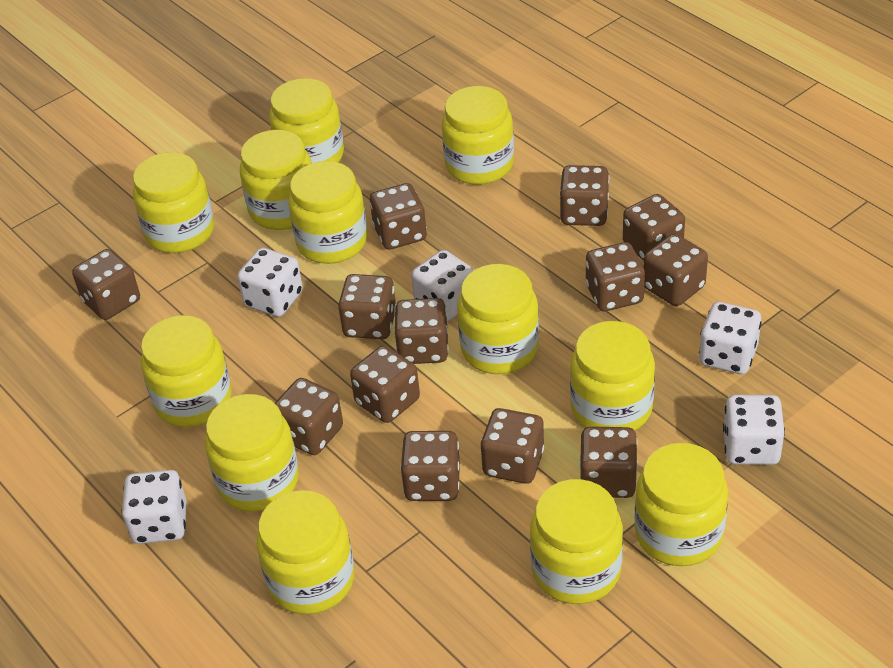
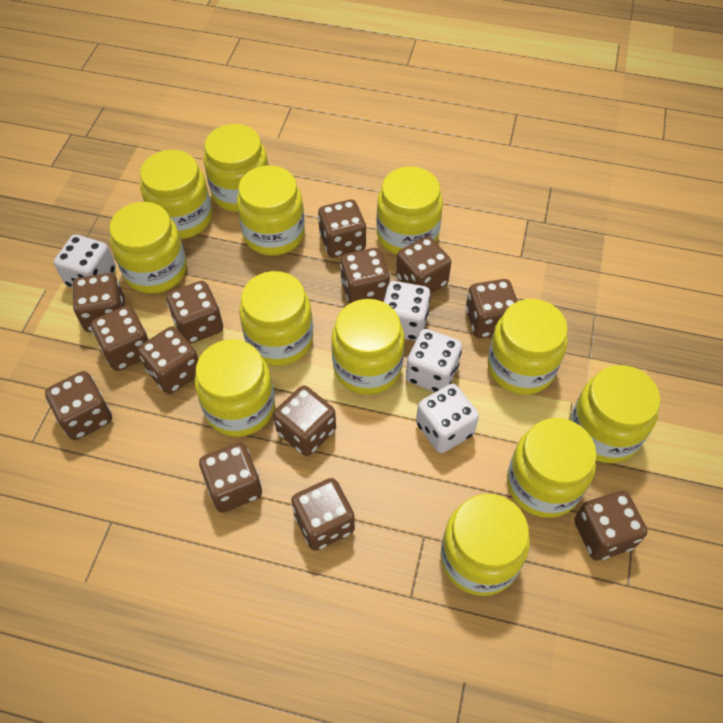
white dice: [122,470,187,544] [237,248,303,317] [411,250,474,322] [699,302,761,374] [723,395,785,465] = 5 -> [54,234,116,288] [384,281,431,341] [406,329,462,392] [416,384,479,453] = 4

